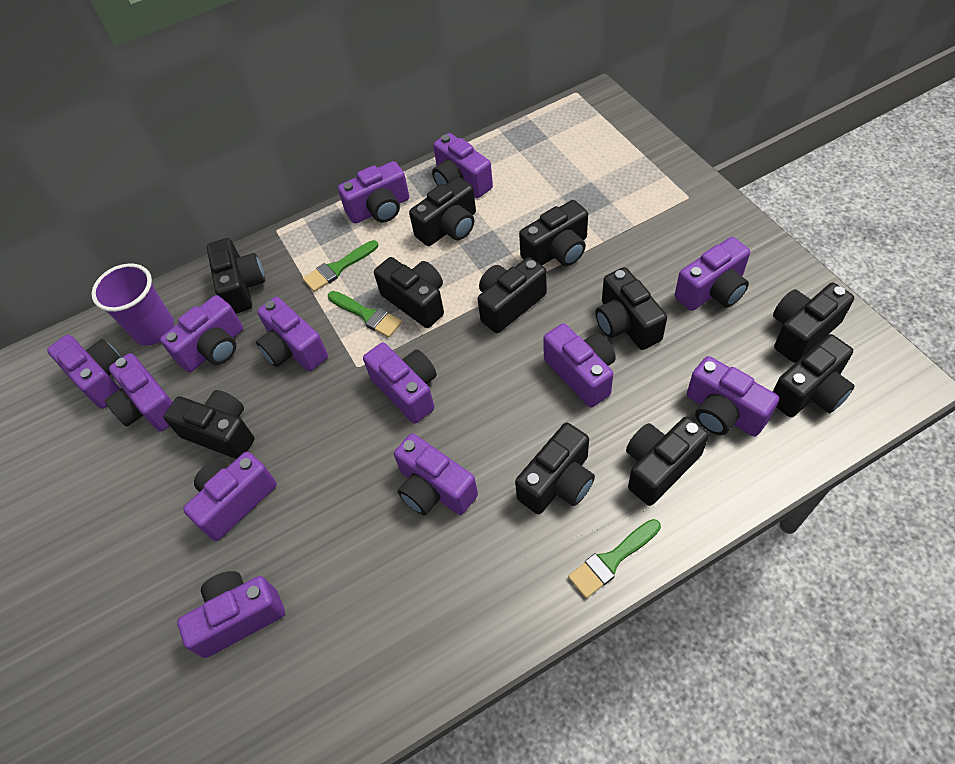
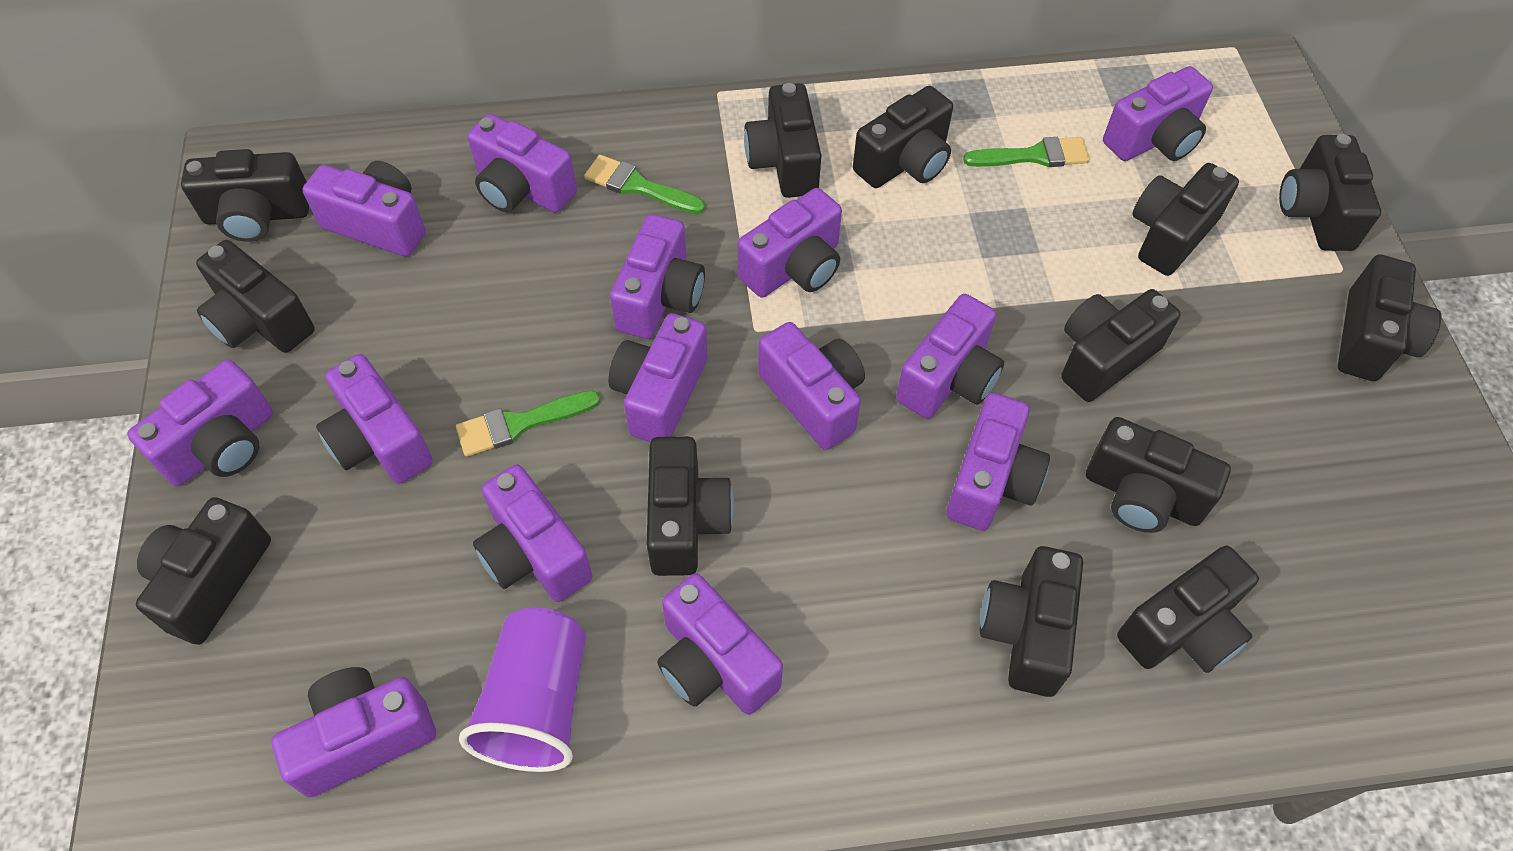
black camera: [163,390,254,459] [207,238,265,314] [374,257,444,328] [409,177,476,246] [478,257,547,333] [515,423,595,514] [519,200,588,266] [595,267,667,350] [626,416,709,506] [773,283,854,363] [773,334,855,417] = 11 -> [136,497,271,645] [181,149,309,242] [196,240,315,353] [647,436,734,576] [744,83,822,198] [853,86,953,188] [980,546,1083,697] [1061,289,1181,402] [1086,417,1231,533] [1117,545,1259,673] [1132,163,1239,276] [1279,134,1381,251] [1338,255,1441,381] = 13
purple camera: [47,335,122,409] [105,353,173,432] [160,295,243,372] [177,571,285,658] [183,452,277,541] [256,297,328,371] [338,161,409,224] [363,343,437,424] [394,434,478,515] [432,133,493,198] [543,323,616,407] [675,237,750,311] [687,356,779,437] = 13 -> [127,360,273,486] [271,667,436,797] [302,161,426,257] [316,354,433,484] [467,114,577,213] [473,464,593,602] [608,313,708,442] [610,214,705,339] [657,573,783,715] [738,188,842,298] [758,322,865,450] [896,294,1004,419] [946,393,1050,531] [1103,66,1213,161] = 14

